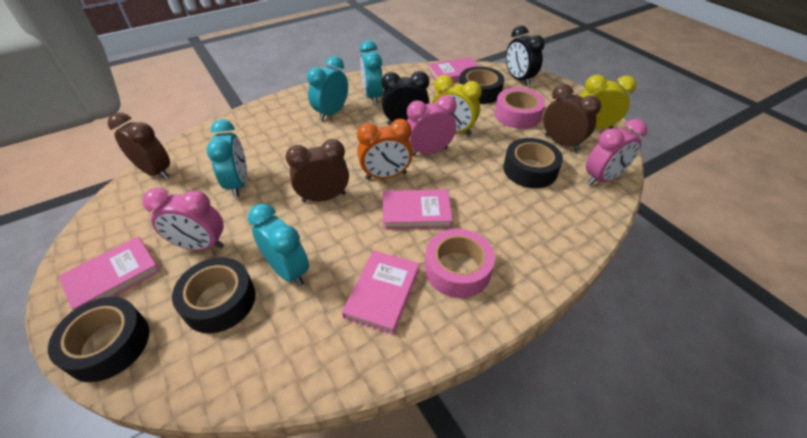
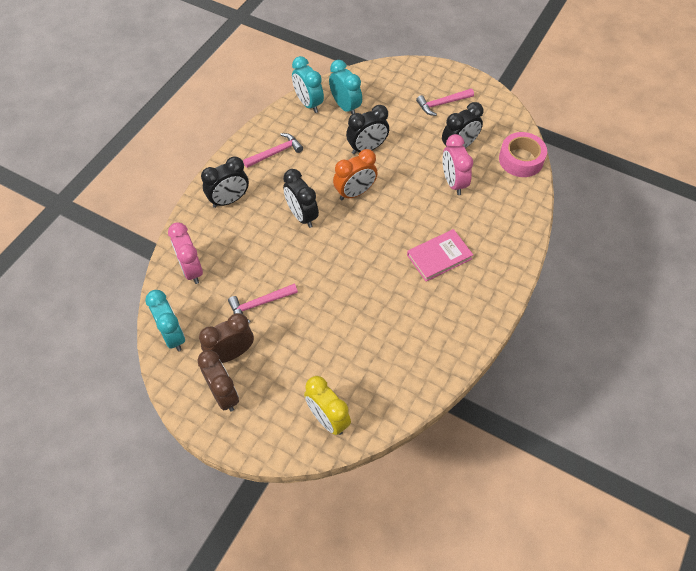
black clock: [382,71,429,125] [506,26,545,86] = 2 -> [201,156,249,208] [283,169,319,228] [346,105,389,154] [442,102,484,148] = 4
black tape: [48,297,149,382] [172,257,256,333] [459,67,504,104] [503,138,563,188] = 4 -> none = 0
brown clock: [108,113,170,179] [286,139,349,202] [543,84,601,151] = 3 -> [197,350,239,412] [199,313,254,363] = 2
pink book: [58,236,160,310] [342,250,419,335] [383,189,453,229] [428,57,479,82] = 4 -> [407,229,473,282] = 1
pink clock: [142,188,224,251] [407,95,456,156] [586,119,647,186] = 3 -> [168,222,203,284] [442,134,473,195] = 2
pink hammer: none = 0 -> [228,284,298,323] [243,133,303,168] [416,88,474,116] = 3
pink tape: [425,229,495,298] [495,88,545,129] = 2 -> [499,132,547,177] = 1
turquoise clock: [206,119,247,197] [248,204,309,286] [307,56,348,121] [360,40,383,105] = 4 -> [145,290,185,351] [292,56,324,113] [329,60,362,114] = 3
yellow clock: [432,75,482,135] [580,74,636,129] = 2 -> [304,376,351,435] = 1

